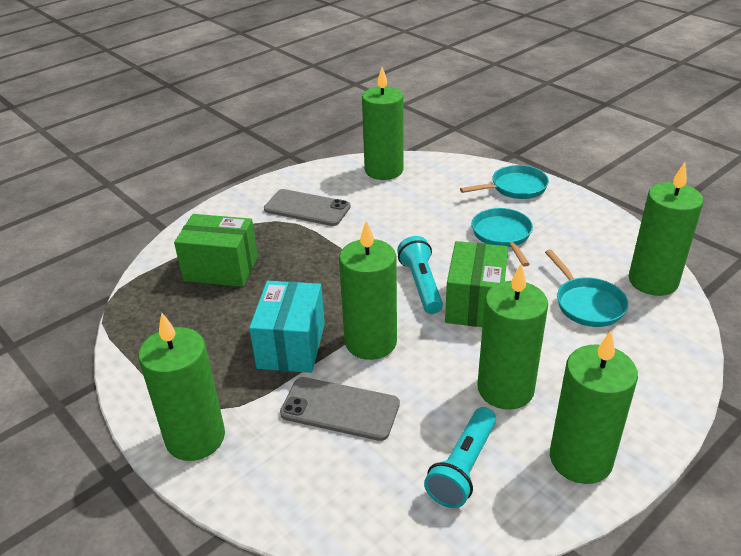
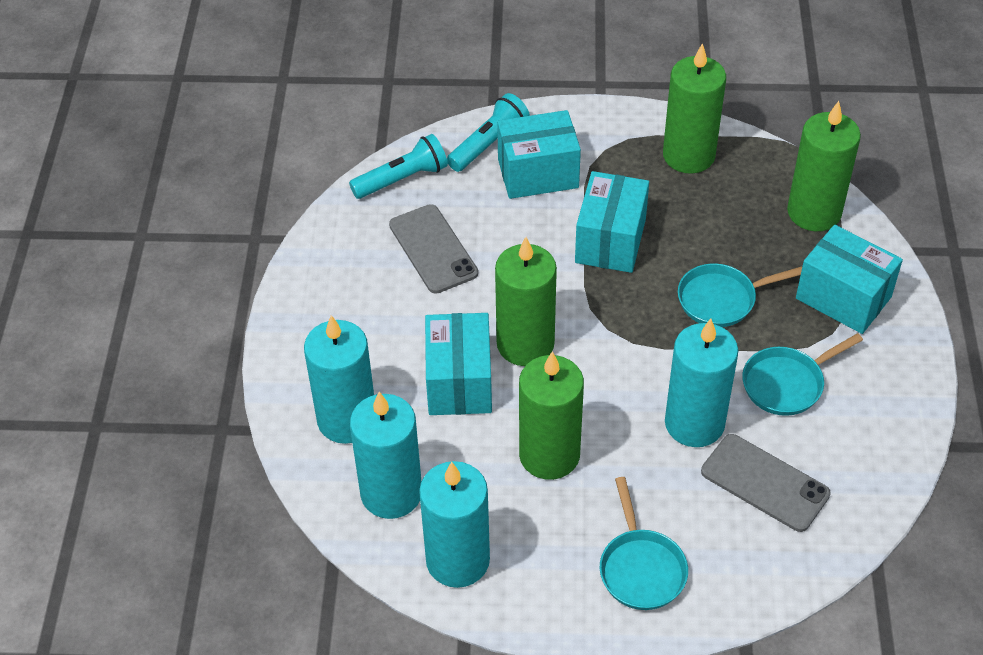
green box: [174,214,258,287] [445,241,508,327] = 2 -> none = 0
green candle: [138,313,225,461] [339,220,397,360] [362,67,404,180] [478,264,548,410] [550,331,638,484] [628,162,704,296] = 6 -> [495,237,557,366] [519,352,584,480] [663,43,726,174] [787,101,861,231] = 4
turquoise box: [249,281,325,373] = 1 -> [425,313,492,415] [497,110,581,199] [575,171,649,273] [796,225,903,334] = 4
turquoise candle: none = 0 -> [304,315,374,444] [350,392,422,519] [419,461,490,588] [665,319,739,447] = 4

